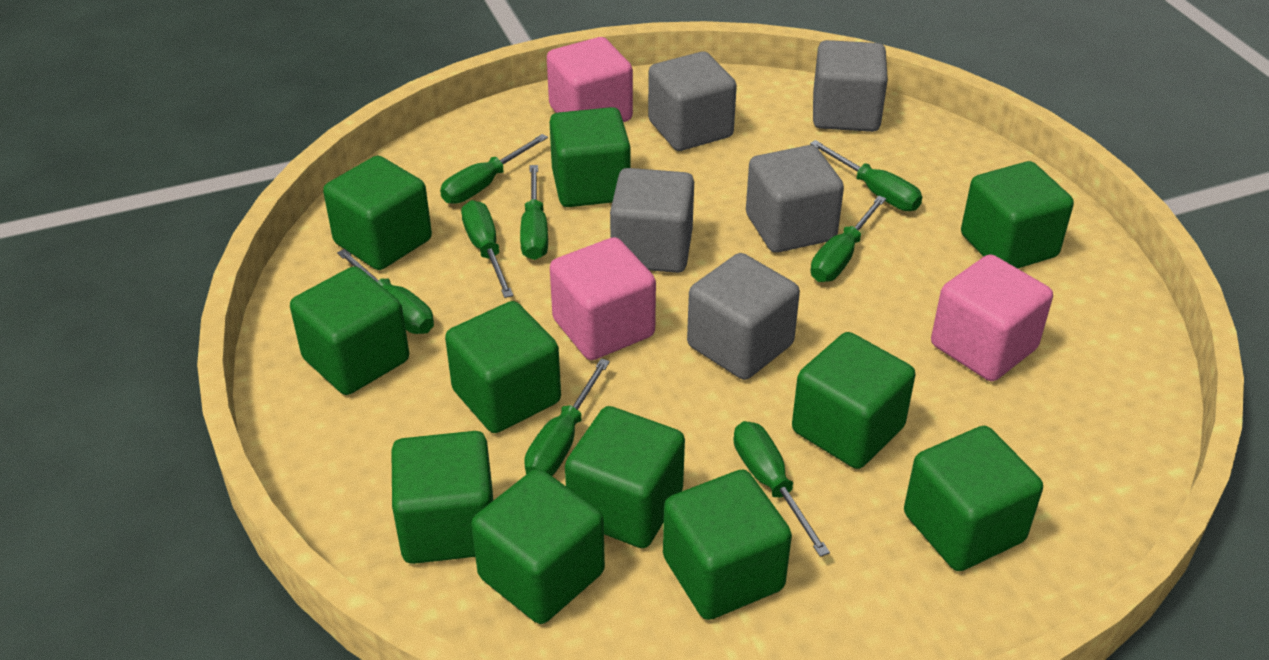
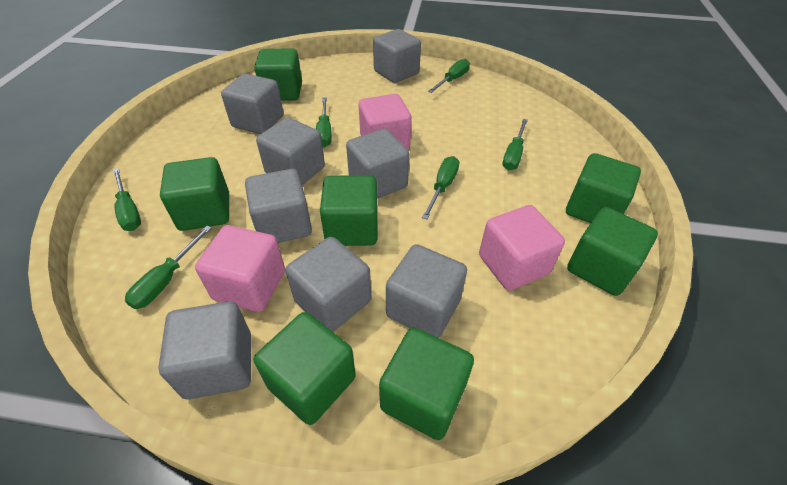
green cube: [290,266,409,395] [323,156,432,270] [391,431,493,564] [445,301,561,433] [471,469,605,624] [550,107,631,207] [565,406,685,548] [663,469,792,620] [792,332,915,469] [904,426,1043,571] [961,161,1074,269] = 11 -> [160,157,229,231] [254,49,302,101] [254,312,356,425] [320,175,378,246] [379,328,474,440] [566,153,641,223] [567,207,658,296] = 7
green screwdriver: [337,249,434,334] [440,134,548,204] [461,200,513,298] [520,165,548,260] [524,359,610,476] [734,421,830,557] [810,140,922,211] [811,196,886,282] = 8 -> [113,168,141,231] [125,226,212,309] [316,97,332,147] [422,156,459,219] [428,59,470,93] [503,119,528,170] = 6
grey cube: [610,168,694,273] [648,52,737,151] [687,253,800,380] [746,145,844,253] [813,40,888,132] = 5 -> [158,301,251,399] [221,73,284,134] [245,169,312,243] [256,117,325,185] [286,237,371,332] [346,129,409,199] [373,29,421,83] [386,244,467,338] = 8

